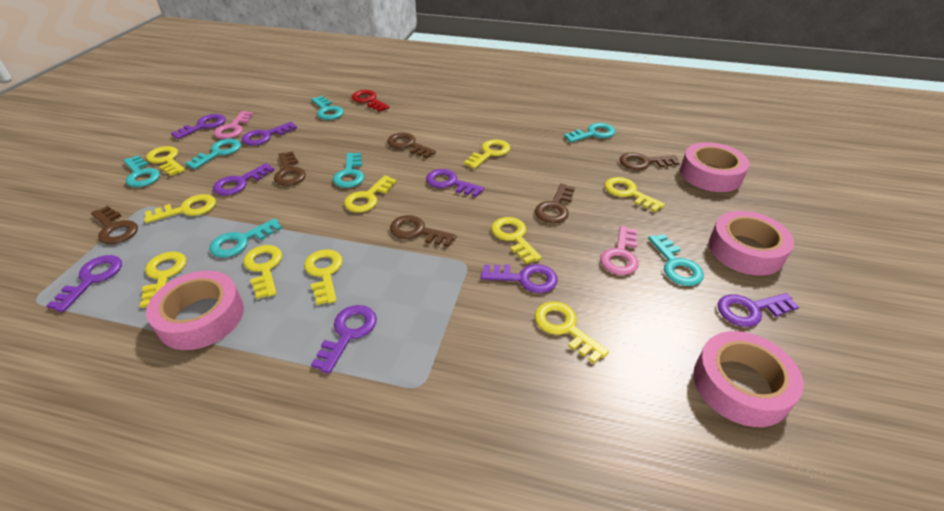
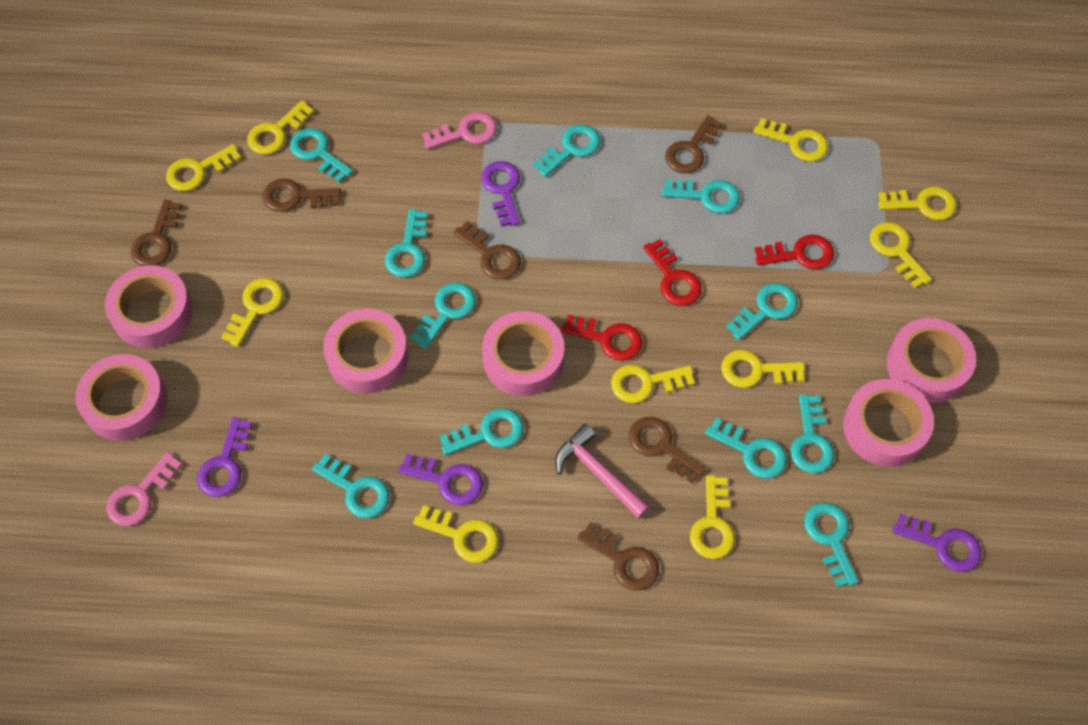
pink hammer: none = 0 -> [555,424,650,519] = 1
pink tape: [146,271,244,350] [680,142,750,192] [693,331,804,427] [709,211,794,276] = 4 -> [75,354,167,441] [105,265,193,348] [323,309,408,393] [482,311,565,396] [843,379,934,467] [887,318,976,403] = 6
purple key: [47,255,122,312] [171,114,226,139] [213,163,275,196] [242,122,297,146] [311,305,377,374] [426,169,484,197] [481,264,558,293] [717,293,799,327] = 8 -> [197,417,252,497] [398,454,483,505] [481,161,520,227] [893,514,982,572] = 4
red key: [352,90,390,112] = 1 -> [561,315,642,361] [643,239,702,306] [755,234,834,270] = 3
turquoise key: [124,155,160,187] [185,139,241,169] [209,218,282,258] [311,96,344,120] [333,153,364,188] [564,123,616,143] [648,234,704,286] = 7 -> [290,128,353,183] [312,454,390,518] [385,209,428,278] [411,283,476,349] [439,408,524,455] [533,124,600,177] [662,179,740,214] [705,418,787,479] [726,283,798,340] [790,394,834,473] [804,502,858,587] = 11

